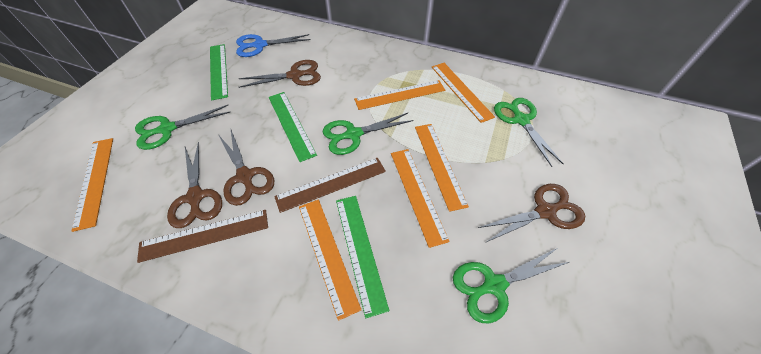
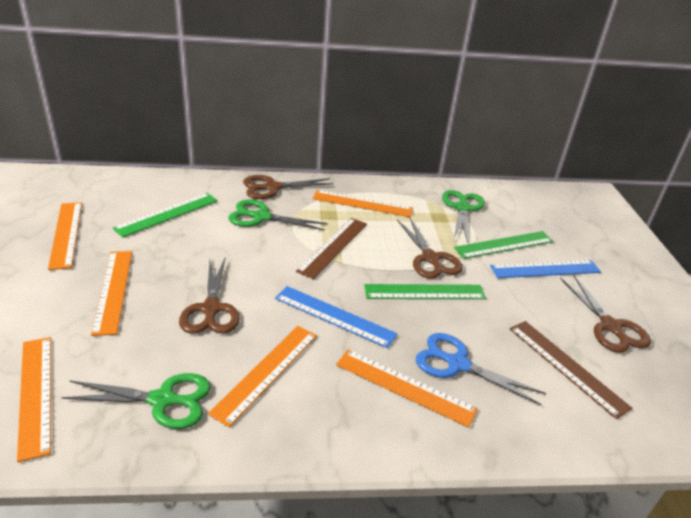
blue ruler: none = 0 -> [275,286,398,348] [490,260,601,278] = 2
green scissors: [135,105,230,150] [323,113,414,155] [453,247,569,323] [494,98,564,167] = 4 -> [61,373,211,429] [228,200,328,231] [442,190,485,243] = 3

